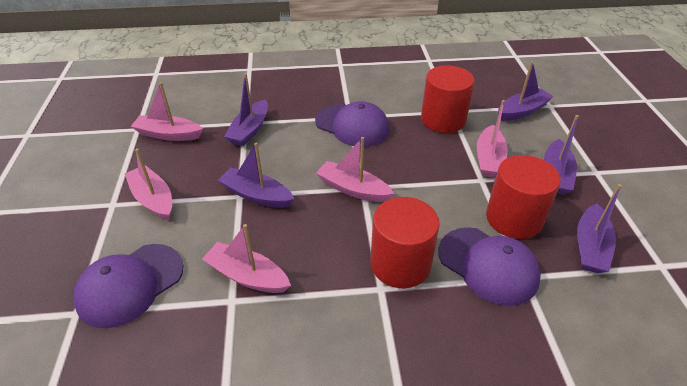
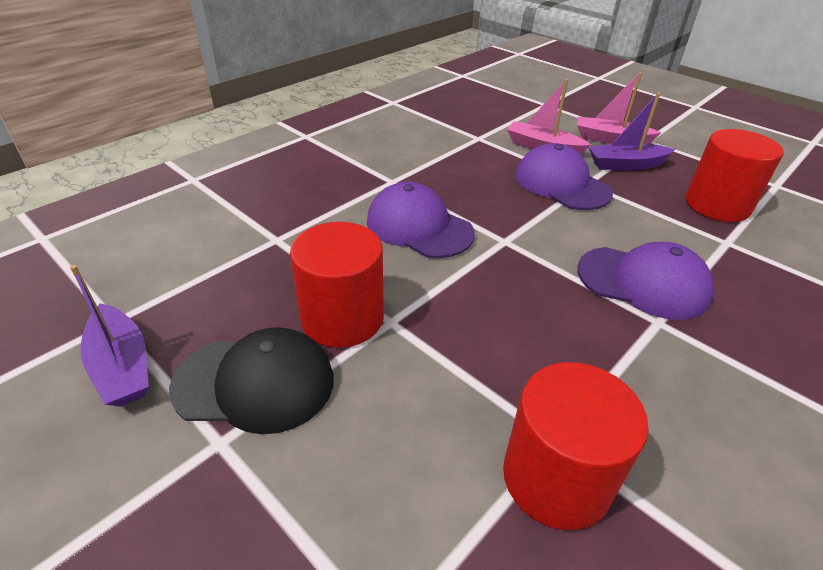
black cap: none = 0 -> [169,327,334,434] = 1
pink boat: [124,149,172,220] [131,82,203,141] [202,224,291,293] [316,137,394,202] [477,100,508,178] = 5 -> [507,79,591,155] [577,72,661,144] = 2
purple boat: [218,143,294,208] [224,73,268,146] [498,61,554,121] [544,115,579,195] [577,184,622,273] = 5 -> [70,265,149,407] [589,93,675,170] = 2

